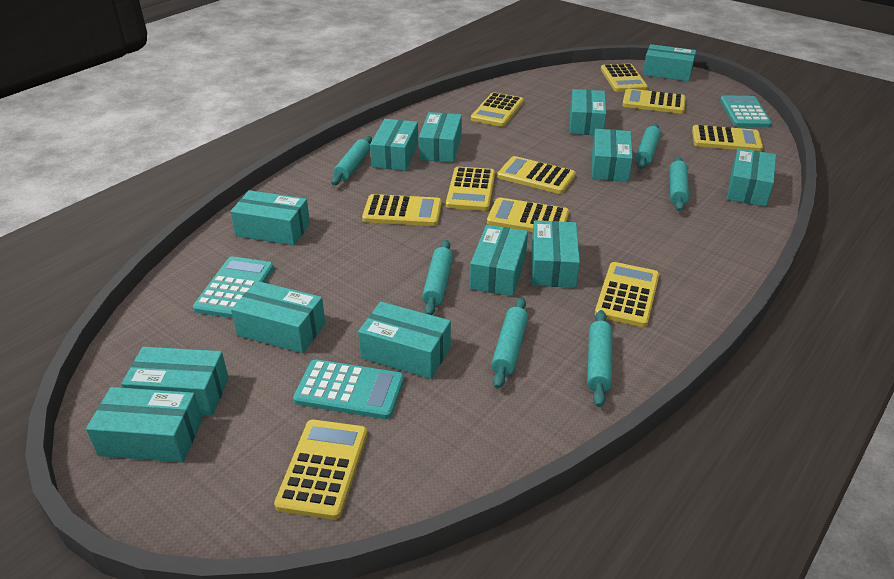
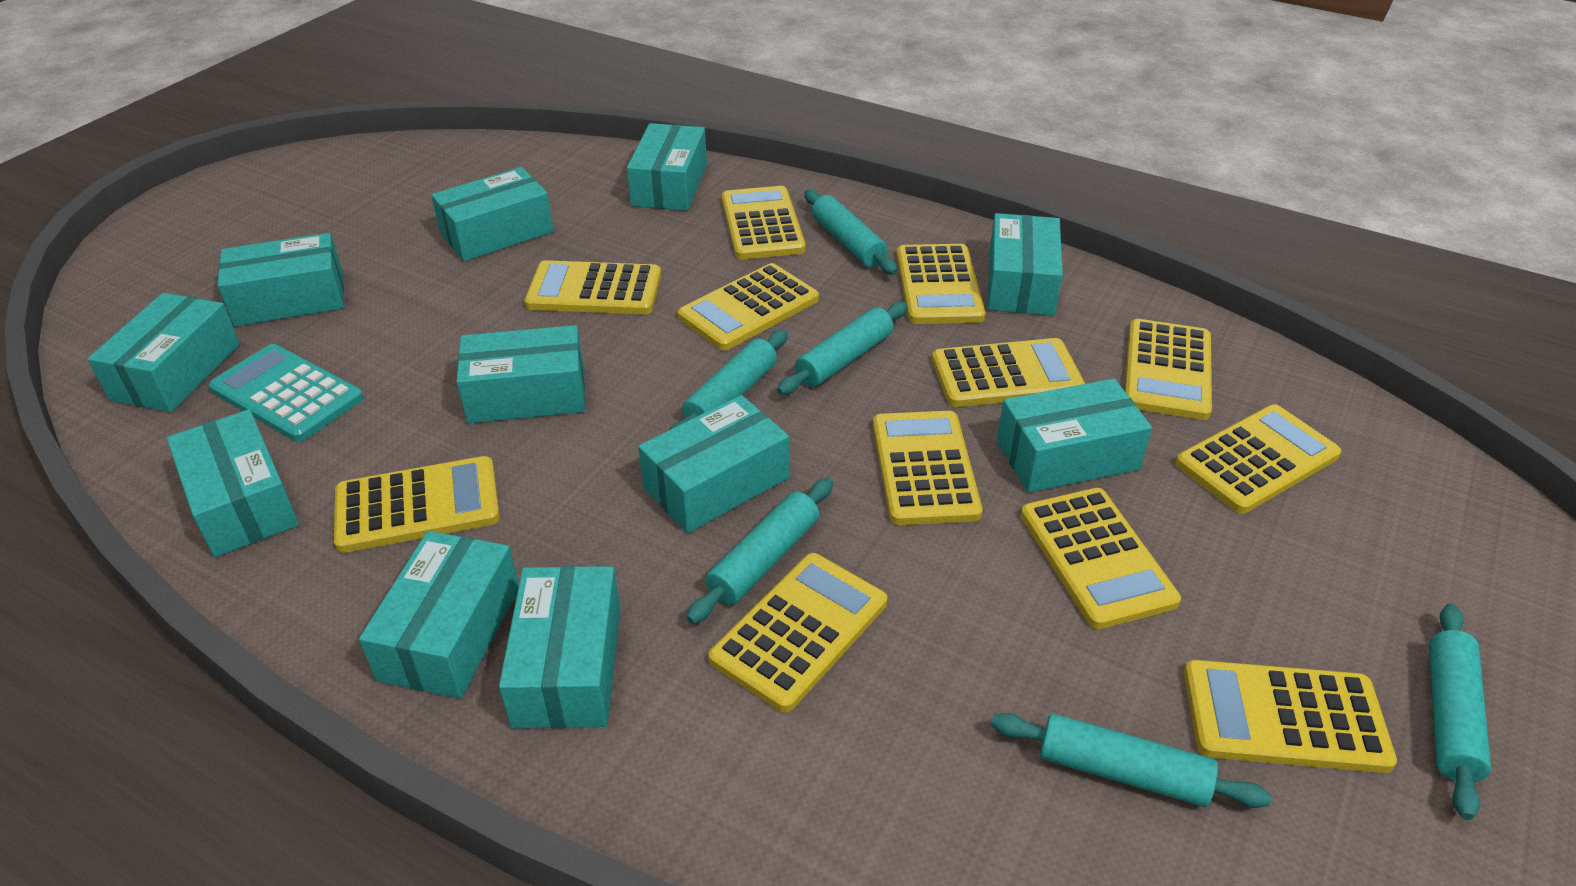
turquoise box: [86,387,202,463] [121,347,229,416] [230,190,310,245] [231,281,326,353] [358,302,451,379] [370,119,418,171] [419,112,462,163] [470,225,528,296] [532,220,580,288] [570,89,606,135] [592,129,633,182] [643,44,696,82] [727,148,776,207] = 13 -> [87,293,240,413] [167,409,299,557] [217,233,344,326] [359,531,519,699] [431,167,554,261] [456,325,585,423] [499,566,621,729] [627,123,707,211] [638,395,789,533] [988,213,1063,316] [997,379,1152,493] = 11
turquoise calculator: [193,256,274,318] [293,359,404,419] [720,95,772,127] = 3 -> [209,344,363,442] = 1
yellow calculator: [274,420,367,520] [362,194,442,226] [446,167,495,211] [471,92,524,127] [487,197,569,232] [497,156,576,194] [595,262,659,327] [601,64,648,92] [622,89,686,114] [692,125,763,152] = 10 -> [334,456,500,553] [524,260,661,314] [678,263,819,350] [708,553,887,712] [722,186,806,260] [873,411,983,525] [897,244,985,324] [932,338,1085,407] [1020,488,1181,629] [1125,319,1212,420] [1175,404,1341,514] [1184,660,1397,773] = 12

